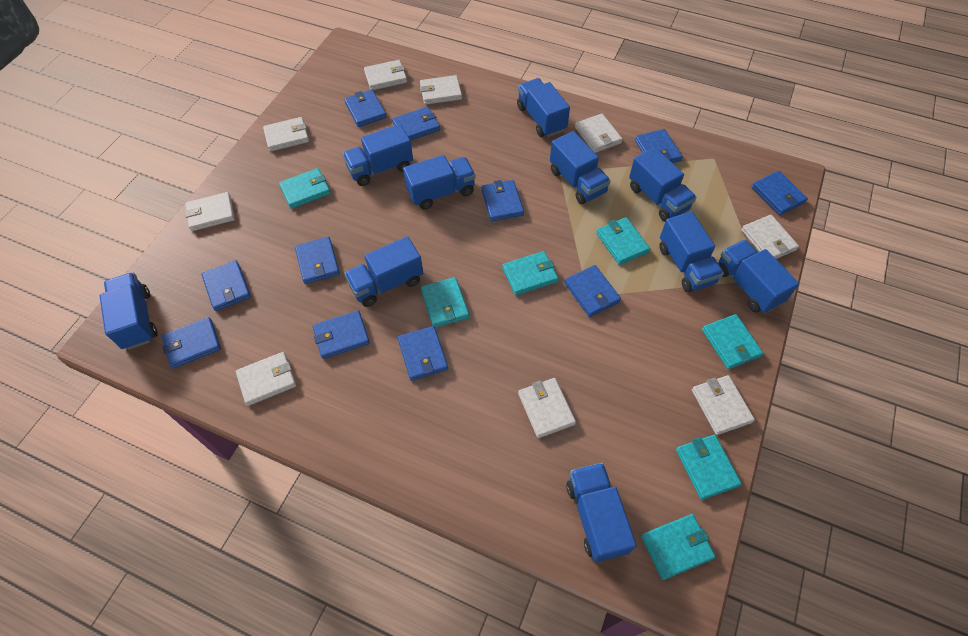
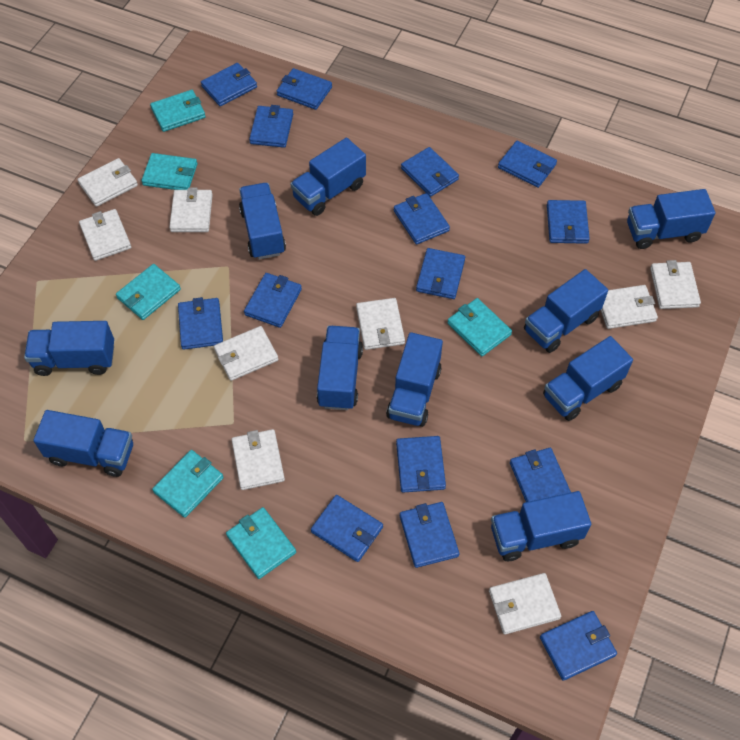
blue wallet: [162,317,221,369] [201,260,251,311] [295,237,340,284] [313,310,370,359] [344,90,387,127] [392,107,440,141] [398,326,448,381] [481,180,524,222] [564,265,621,317] [635,129,683,163] [751,171,808,215] = 11 -> [178,297,223,350] [201,63,257,106] [244,273,302,328] [249,105,293,148] [277,68,332,110] [311,495,383,562] [394,193,450,245] [396,436,446,493] [400,502,459,568] [401,147,459,197] [416,248,465,299] [498,141,557,188] [510,448,571,502] [540,611,617,681] [547,200,590,244] = 15
turquoise wallet: [279,168,331,209] [421,277,469,328] [502,251,558,296] [596,217,650,265] [641,514,716,580] [676,435,742,500] [702,314,763,369] = 7 -> [116,264,181,320] [141,153,197,190] [150,90,206,132] [152,450,224,518] [226,507,296,579] [447,298,512,356] = 6

